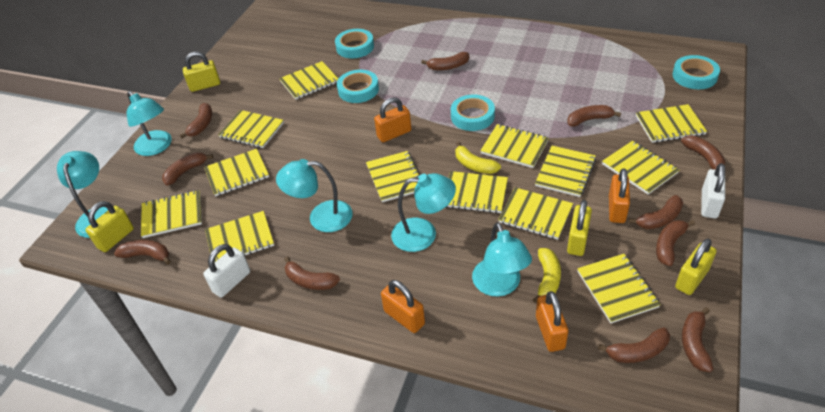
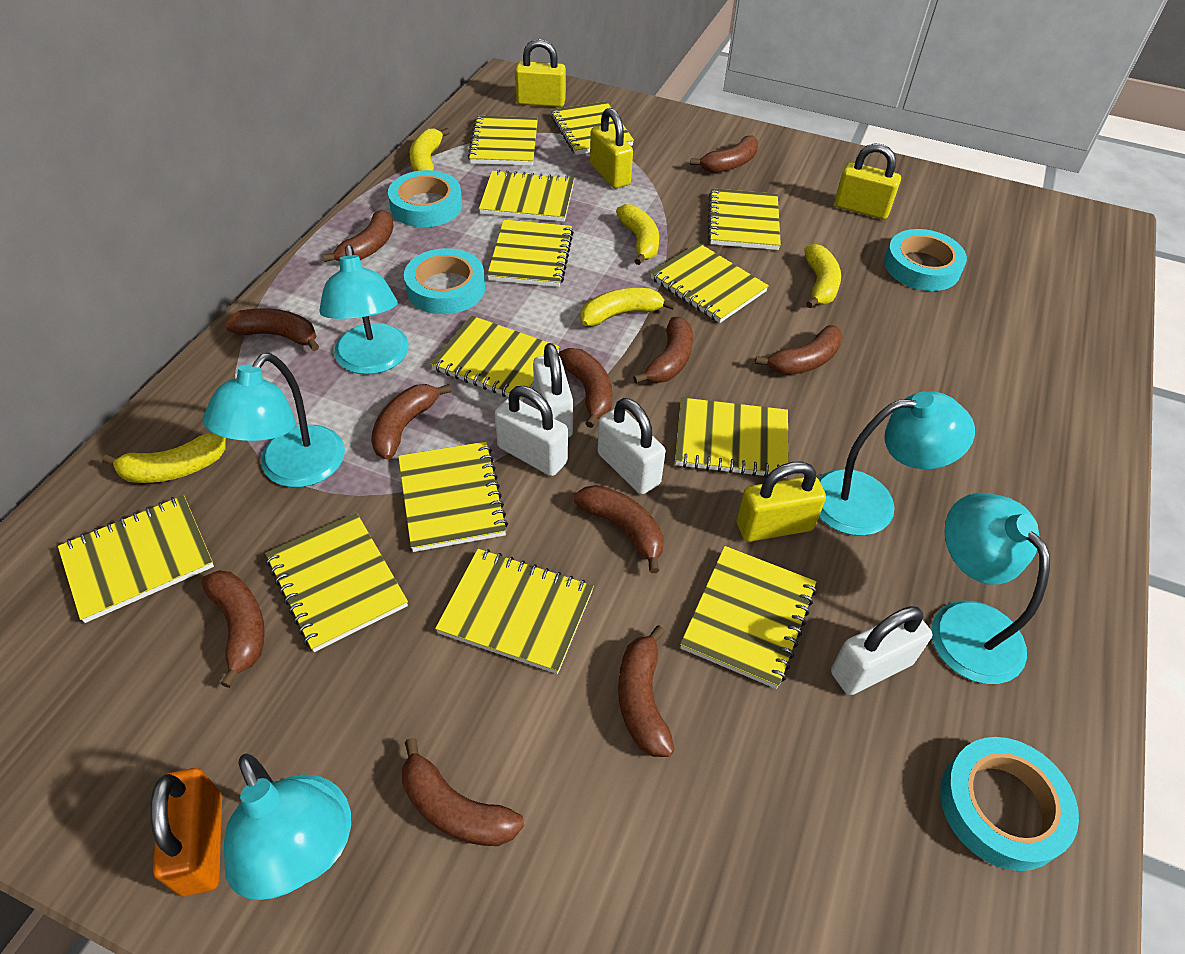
orange padlock: [374,97,411,142] [381,280,425,333] [536,291,569,352] [609,168,630,223] = 4 -> [150,768,222,896] = 1
white padlock: [203,244,250,298] [701,163,725,218] = 2 -> [495,386,568,476] [533,343,573,438] [597,398,666,494] [831,606,932,695] = 4
yellow banana: [455,142,501,174] [532,248,561,303] = 2 -> [102,433,226,483] [409,128,450,171] [580,288,675,327] [616,204,659,265] [804,244,841,308] = 5

